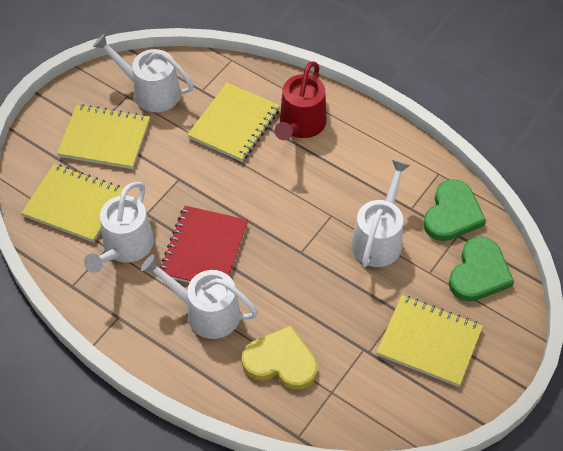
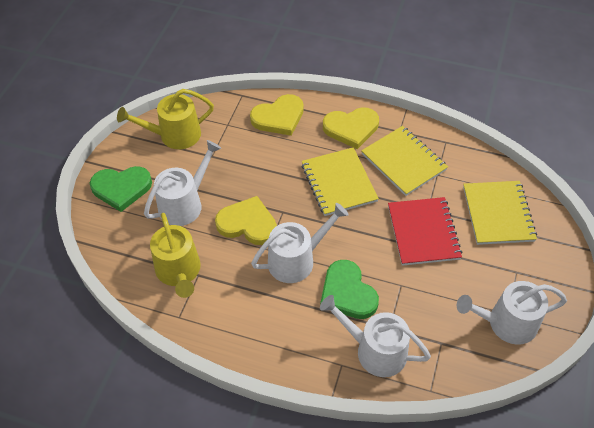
red watering can: [275,61,327,140] = 1 -> none = 0
yellow heart: [242,326,317,390] = 1 -> [215,196,277,245] [250,94,304,136] [323,107,379,149] = 3
yellow notebook: [21,164,123,242] [57,104,150,169] [187,82,280,162] [376,295,483,387] = 4 -> [302,147,379,216] [361,126,448,196] [463,181,537,245] = 3
yellow watering can: none = 0 -> [117,89,214,149] [150,213,201,298] = 2

